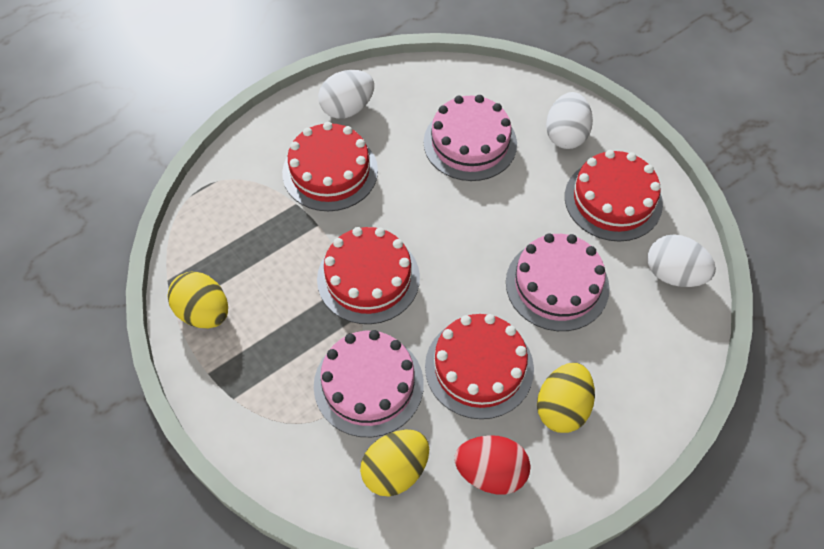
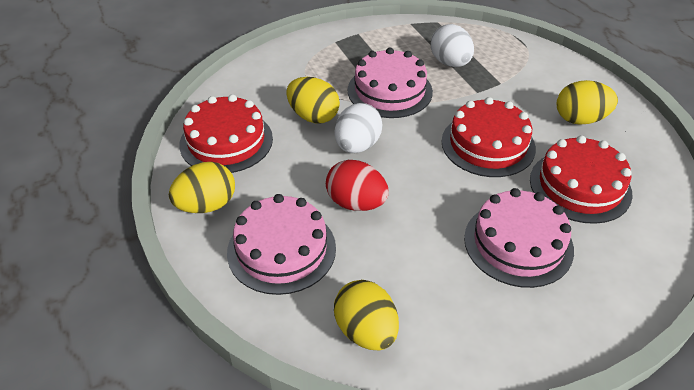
red cake: [282,122,378,211] [317,227,420,324] [425,314,534,419] [565,150,663,242] = 4 -> [179,94,273,173] [441,97,536,177] [530,135,633,224] = 3
white egg: [318,70,374,119] [546,92,593,149] [647,235,716,287] = 3 -> [334,103,383,153] [431,24,474,67] = 2
yellow egg: [168,272,228,328] [360,430,429,496] [537,363,595,433] = 3 -> [169,162,235,213] [286,77,340,124] [334,280,399,350] [557,80,618,125] = 4

